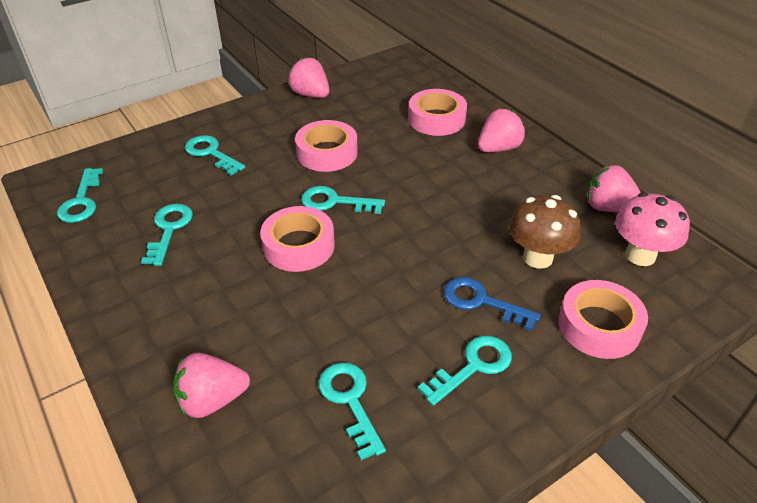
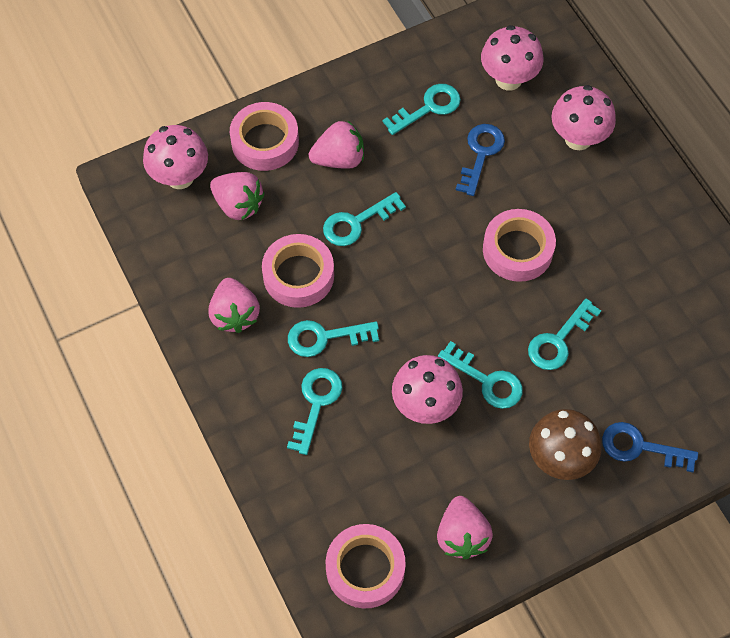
blue key: [444,277,541,331] = 1 -> [456,124,505,196] [602,422,698,472] = 2
pink mushroom: [615,192,690,266] = 1 -> [143,125,208,189] [392,355,463,424] [481,25,543,90] [551,85,616,150] = 4

